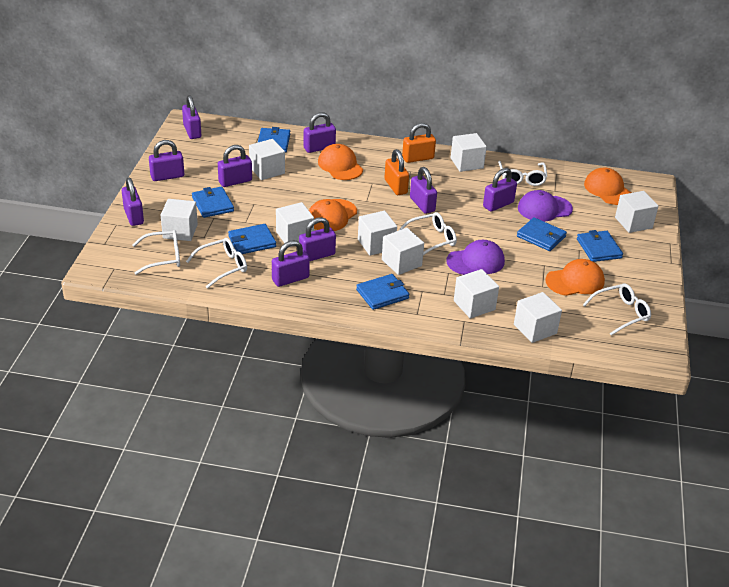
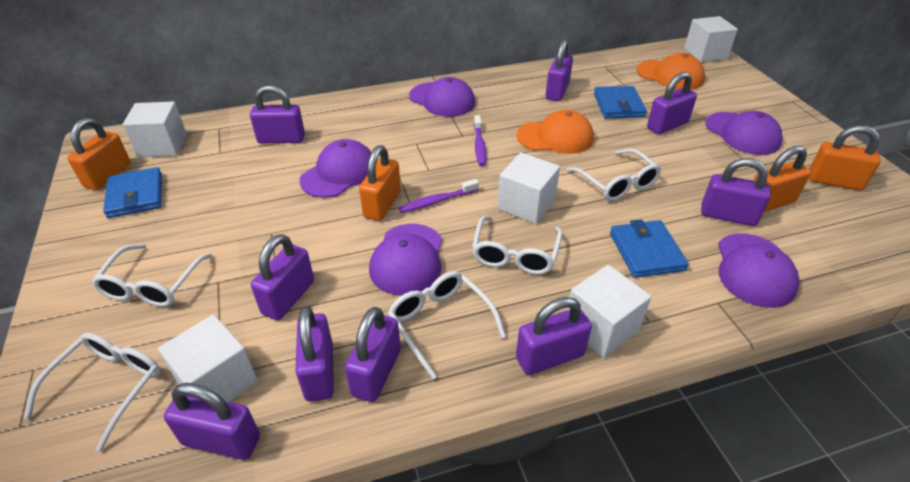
blue wallet: [192,187,234,218] [228,224,276,254] [258,127,290,153] [356,274,409,310] [517,217,567,251] [577,230,623,262] = 6 -> [103,167,162,218] [594,86,647,118] [610,219,689,278] = 3
orange cap: [309,199,357,231] [318,144,363,180] [546,259,605,296] [584,167,631,205] = 4 -> [517,110,594,154] [637,53,705,90] = 2
orange padlock: [384,149,409,195] [402,123,436,163] = 2 -> [67,118,131,190] [359,145,401,221] [753,146,811,212] [809,125,881,191] = 4
purple cap: [446,240,505,275] [518,190,573,222] = 2 -> [299,139,371,198] [369,224,442,295] [409,77,475,117] [705,111,783,155] [718,233,799,308] = 5
purple toothbrush: none = 0 -> [399,179,479,213] [474,115,487,166] = 2
white cube: [161,199,198,241] [249,139,285,180] [276,202,314,247] [358,211,397,256] [382,228,424,275] [451,133,487,172] [454,269,499,319] [514,292,562,343] [615,191,658,233] = 9 -> [122,101,187,158] [158,314,258,402] [497,153,560,224] [567,265,651,358] [684,16,738,62] = 5

